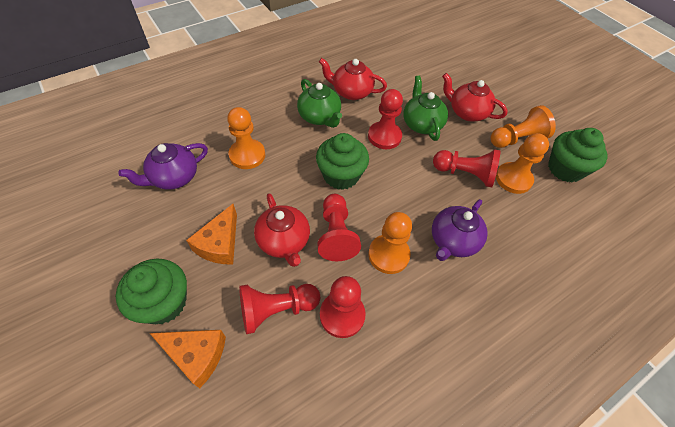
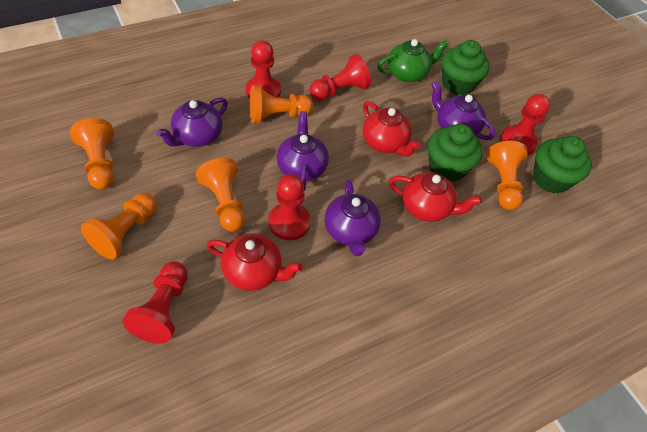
green teapot: [297,79,342,128] [403,75,448,141] = 2 -> [377,39,449,82] = 1
orange cheese: [150,330,226,388] [186,204,237,264] = 2 -> none = 0
orange pawn: [227,107,265,169] [368,212,412,274] [491,105,556,148] [496,133,549,194] = 4 -> [70,118,114,189] [81,193,157,259] [196,158,245,232] [249,85,313,123] [487,141,528,210] = 5
purple teapot: [118,143,208,190] [432,199,488,261] = 2 -> [156,97,228,147] [277,111,329,191] [325,180,381,256] [431,81,495,140] = 4

